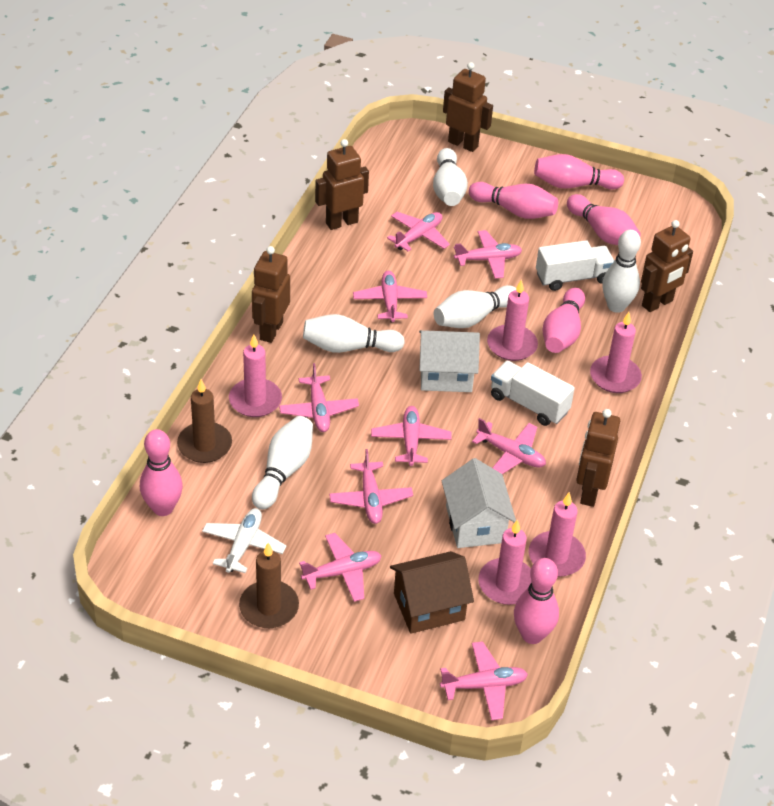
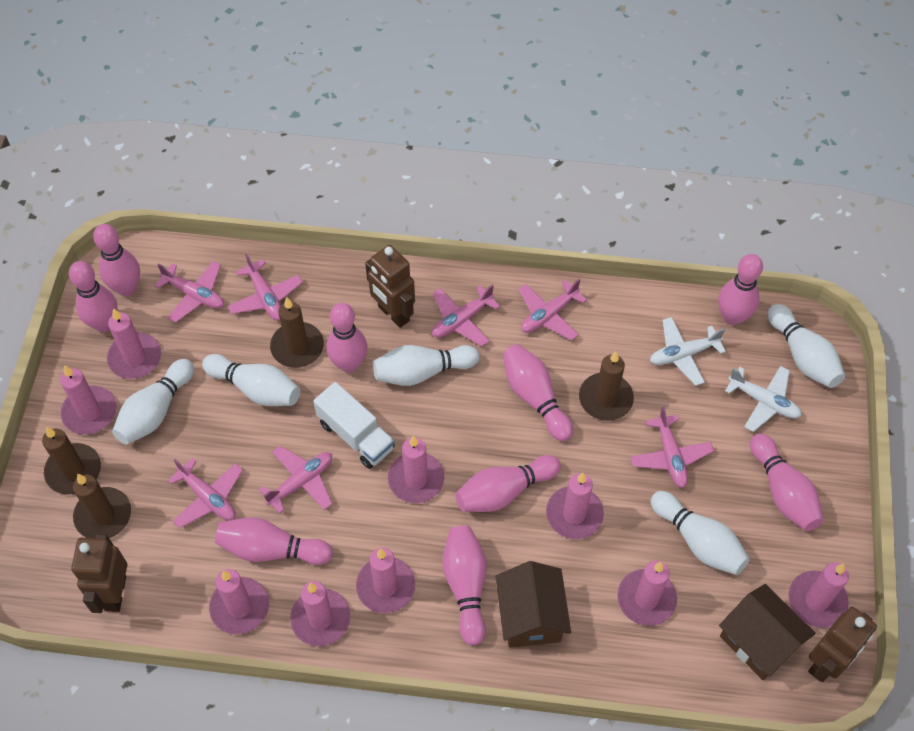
brown candle: [177,379,232,463] [239,543,299,628] = 2 -> [42,427,101,495] [73,474,131,538] [270,297,324,368] [579,351,634,421] = 4
brown house: [390,551,474,634] = 1 -> [495,561,571,648] [719,584,816,680] = 2
brown robot: [252,246,290,343] [315,139,369,230] [443,62,493,152] [576,409,620,507] [641,220,693,312] = 5 -> [71,534,127,613] [365,245,415,328] [808,607,877,682] = 3
pink bowling pin: [140,429,183,516] [469,182,558,219] [514,558,559,644] [534,154,624,190] [542,288,585,353] [567,194,641,245] = 6 -> [69,261,118,332] [93,224,140,296] [215,517,333,565] [327,303,368,373] [442,526,487,646] [455,455,561,512] [503,344,573,441] [718,254,763,325] [750,433,824,531] = 9
pink candle: [229,334,282,417] [478,519,532,605] [487,279,538,361] [529,492,586,577] [590,312,642,393] = 5 -> [60,365,116,435] [107,308,161,379] [209,569,269,634] [290,581,350,646] [356,548,415,613] [388,436,445,503] [546,473,604,539] [617,561,677,626] [788,562,849,628] = 9
pink plane: [279,363,359,432] [299,533,382,602] [329,449,413,524] [353,271,427,323] [371,406,452,466] [387,212,450,251] [440,641,528,720] [454,230,522,279] [472,418,546,474] = 9 -> [155,261,224,322] [167,458,243,528] [228,253,303,321] [259,446,332,514] [432,284,500,346] [518,279,587,341] [630,407,714,488] = 7
white house: [419,330,480,392] [442,458,516,548] = 2 -> none = 0
white plane: [202,508,286,573] = 1 -> [650,317,726,386] [725,366,802,432] = 2
white truck: [491,361,575,426] [536,240,614,291] = 2 -> [313,382,395,469] = 1

